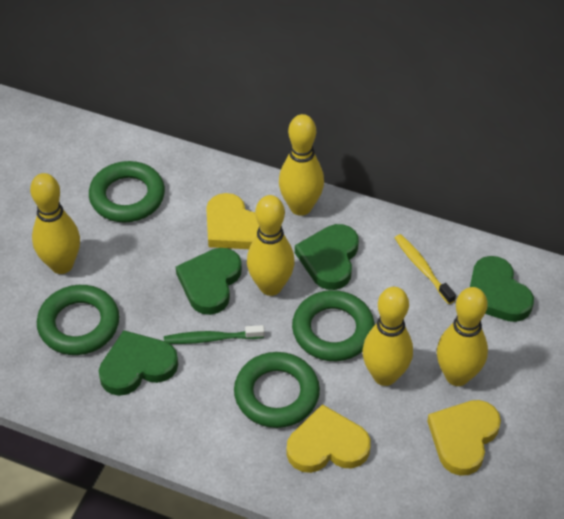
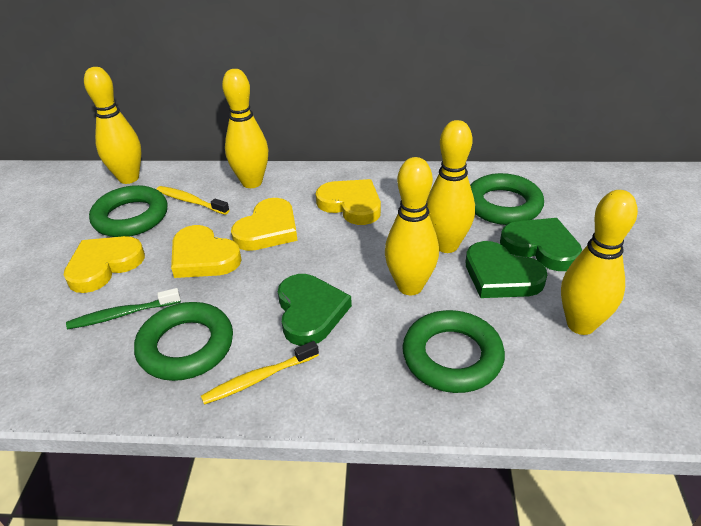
green heart: [99,330,178,396] [176,248,242,315] [295,224,359,290] [470,256,534,322] = 4 -> [278,274,352,346] [466,241,547,298] [500,218,582,271] = 3
yellow heart: [206,193,259,249] [287,404,371,473] [427,400,501,476] = 3 -> [64,236,145,293] [171,225,242,278] [231,198,297,251] [316,179,381,225] = 4
yellow toothbrush: [395,234,456,304] = 1 -> [156,186,229,215] [201,341,319,405] = 2

